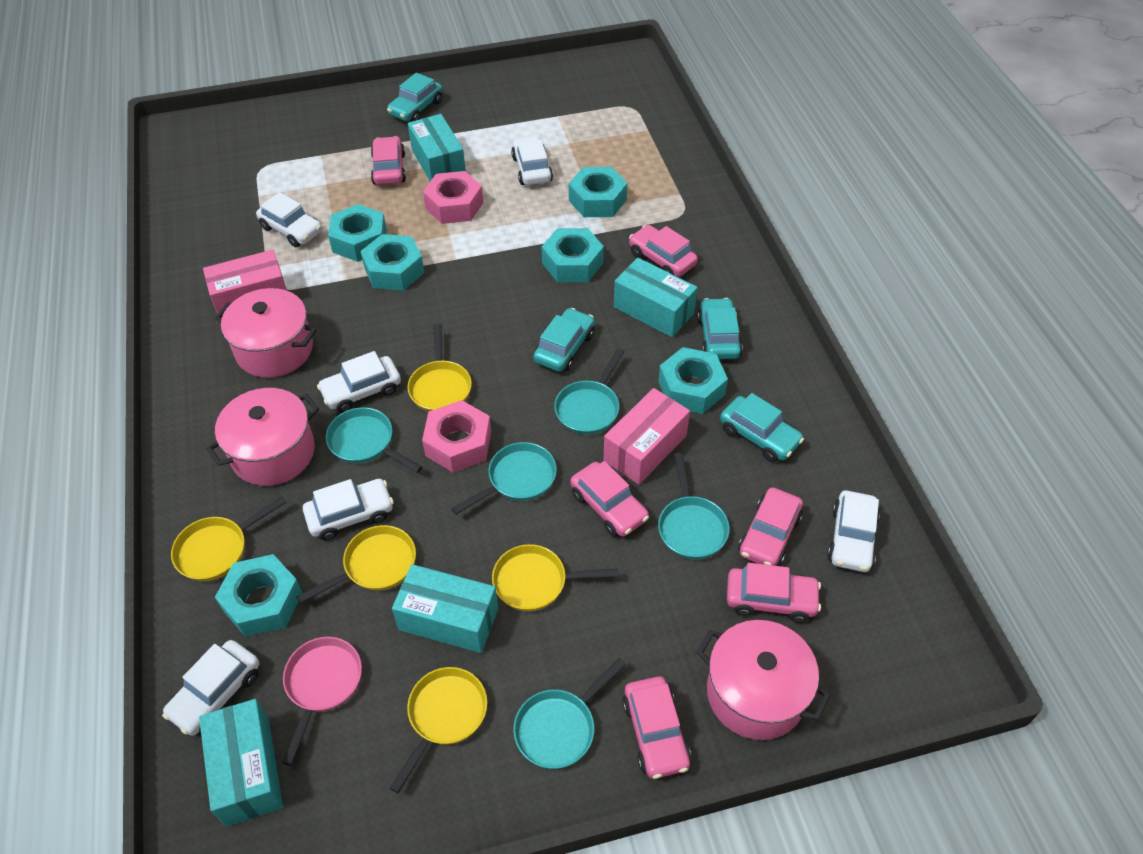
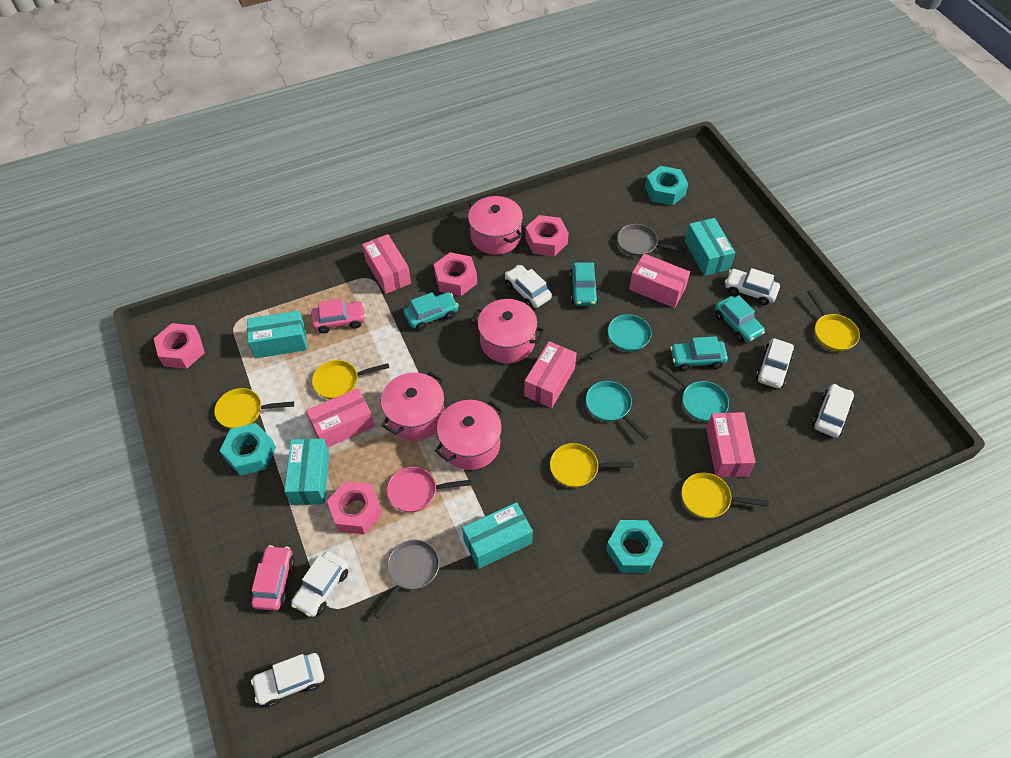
grey pan: none = 0 -> [374,539,439,618] [617,224,686,257] = 2
pink box: [203,250,287,319] [604,388,690,484] = 2 -> [306,388,375,448] [362,234,411,294] [524,341,577,408] [629,254,690,308] [706,412,756,478] = 5
pink car: [371,136,406,185] [571,461,649,537] [622,676,691,779] [629,225,698,277] [727,563,821,623] [738,488,803,566] = 6 -> [251,545,295,611] [311,298,366,333] = 2
pink nut: [422,400,491,472] [423,171,483,224] = 2 -> [153,323,205,369] [327,481,382,534] [434,252,477,296] [525,215,569,256] = 4
pink pot: [206,388,319,486] [215,288,317,378] [696,620,831,740] = 3 -> [381,371,444,441] [435,400,503,470] [468,196,523,255] [470,299,545,363] = 4
turquoise nut: [215,554,302,637] [328,204,387,262] [361,234,424,291] [542,228,604,282] [569,167,627,217] [658,347,728,414] = 6 -> [220,423,276,476] [606,520,663,573] [645,166,688,206] = 3
turquoise pan: [326,407,422,473] [451,442,557,515] [513,658,626,769] [554,348,625,435] [658,453,730,560] = 5 -> [586,381,649,440] [588,314,652,360] [661,364,729,422] = 3

